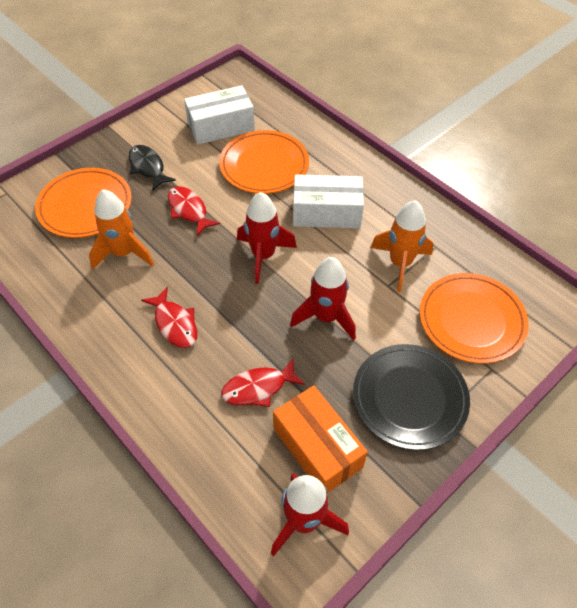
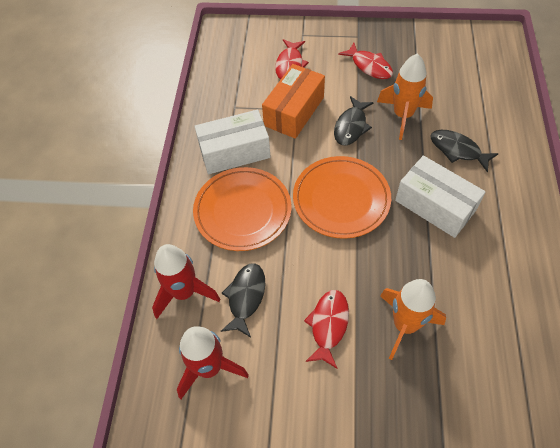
black fish: [129,145,176,191] = 1 -> [221,263,265,338] [334,96,374,146] [430,130,499,172] = 3
black plate: [353,344,470,450] = 1 -> none = 0
orange plate: [35,168,132,238] [219,130,309,194] [419,273,529,364] = 3 -> [193,167,291,251] [293,156,391,239] = 2
red rocket: [237,192,297,284] [271,473,349,557] [290,257,356,341] = 3 -> [152,244,220,319] [177,326,249,399] = 2

